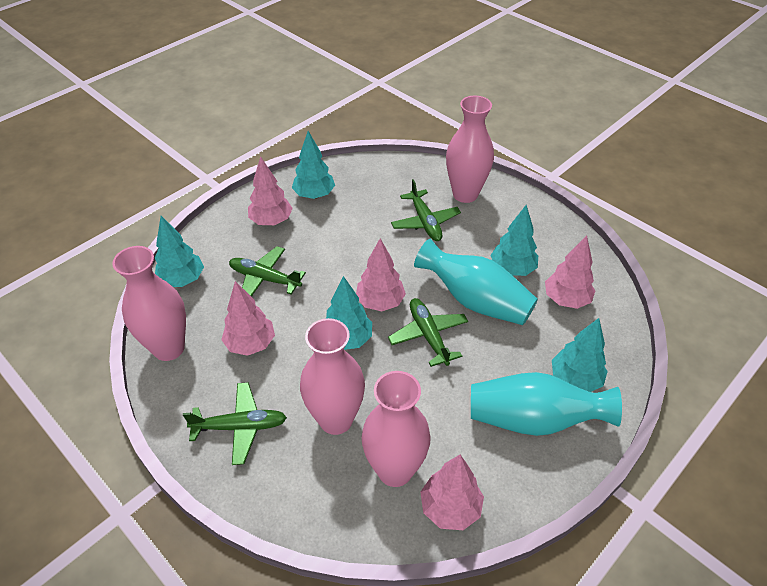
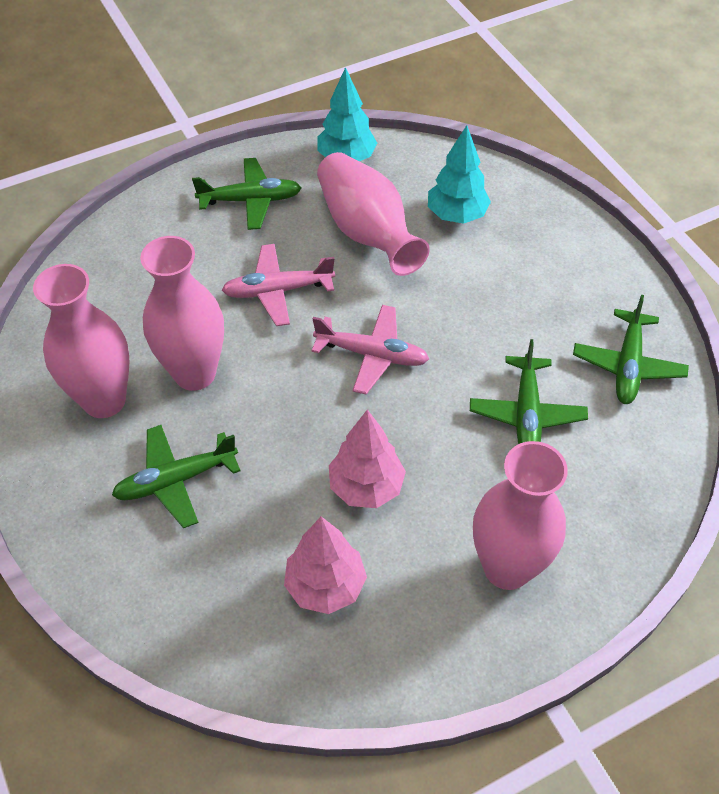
pink plane: none = 0 -> [222,244,335,326] [312,305,429,395] = 2
pink tree: [221,281,275,356] [248,156,293,225] [356,238,406,311] [420,455,484,530] [545,236,596,309] = 5 -> [284,516,367,614] [329,410,406,508] = 2
turquoise tree: [155,216,204,287] [292,131,335,199] [326,276,372,350] [490,205,538,276] [552,318,608,392] = 5 -> [317,67,377,161] [428,125,491,224] = 2
turquoise vase: [414,239,538,325] [471,372,622,436] = 2 -> none = 0

